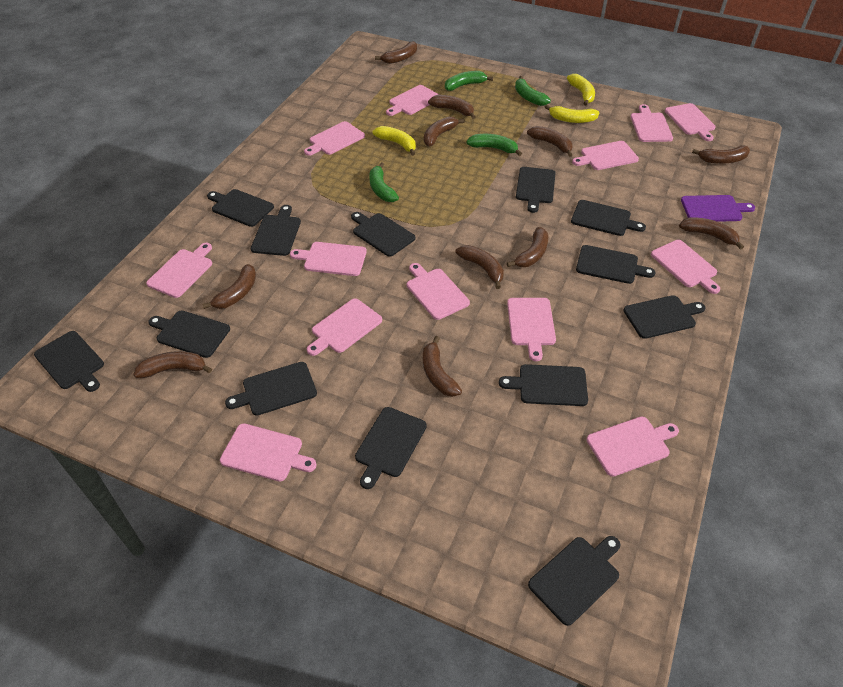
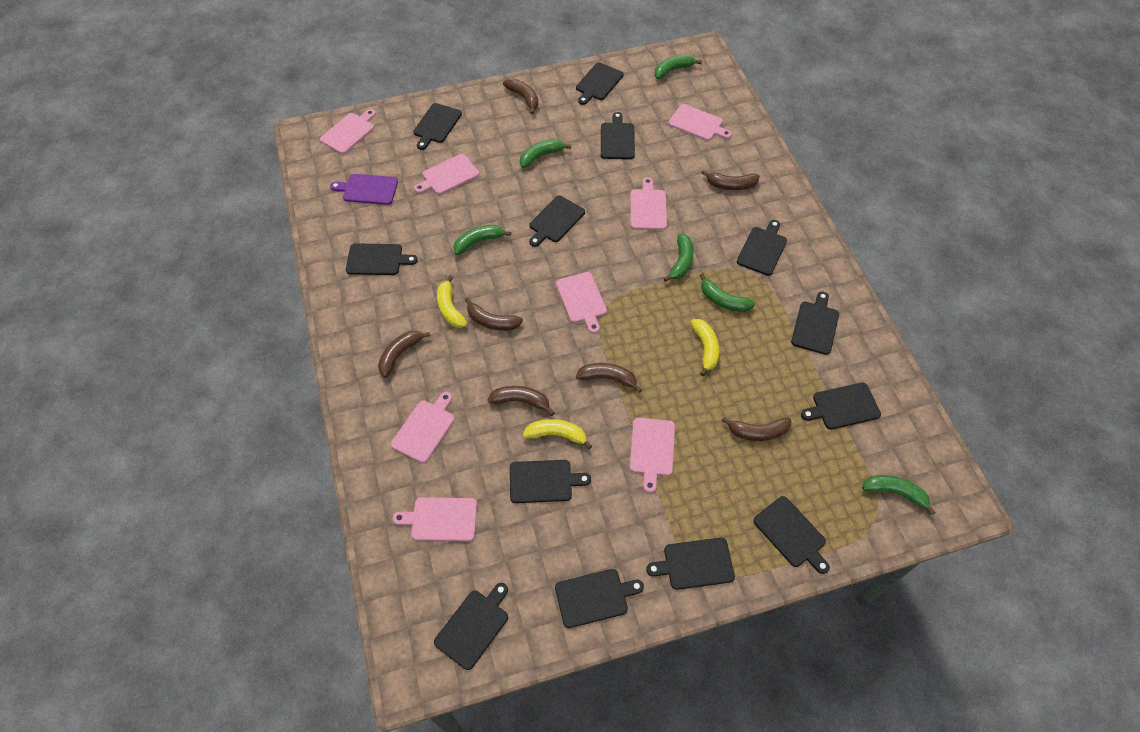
brown banana: [133,351,212,378] [202,264,256,309] [375,41,417,64] [423,336,462,397] [424,117,464,147] [428,95,475,119] [456,245,504,289] [507,227,548,267] [527,126,573,157] [679,217,744,250] [692,145,750,164] = 11 -> [378,331,430,378] [465,297,523,331] [488,386,555,416] [503,79,538,114] [576,363,642,393] [701,170,760,190] [721,417,791,441] = 7
green banana: [369,162,399,202] [445,71,493,91] [466,134,522,156] [515,76,551,106] = 4 -> [453,225,511,255] [520,139,571,168] [654,55,702,79] [663,234,694,282] [700,273,755,312] [862,475,936,515] = 6
pink cutting board: [146,243,212,298] [220,423,317,482] [290,242,367,276] [304,121,365,156] [307,299,382,356] [386,85,439,116] [407,263,470,320] [507,298,556,361] [572,141,639,170] [587,416,679,477] [631,104,673,142] [651,240,720,294] [665,103,716,141] = 13 -> [320,109,376,154] [391,392,455,463] [393,497,477,541] [414,154,479,194] [556,272,607,333] [630,177,667,230] [630,418,675,493] [668,104,732,141] = 8

